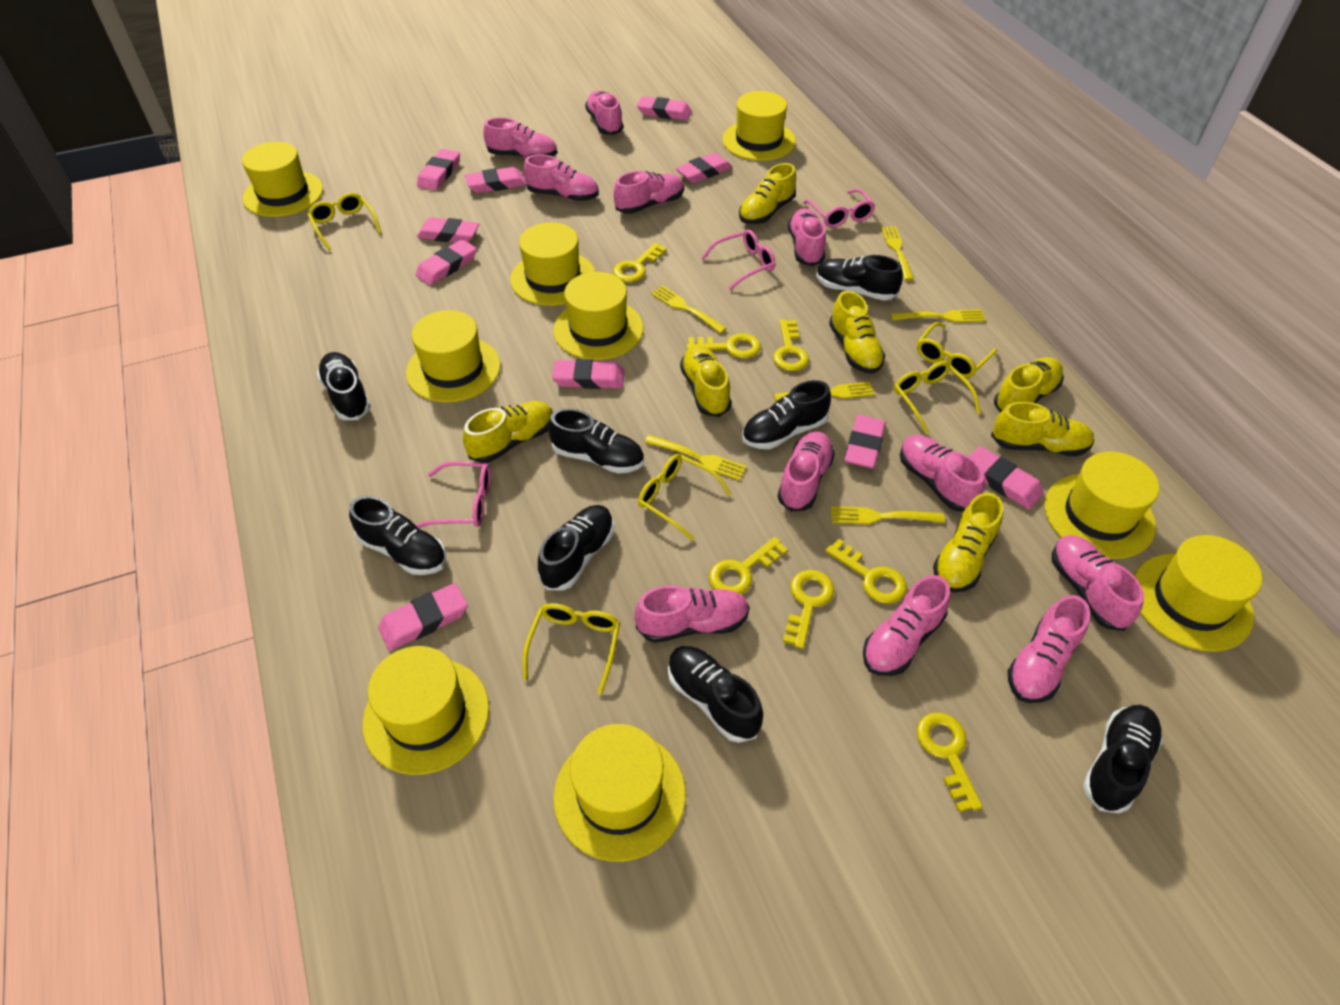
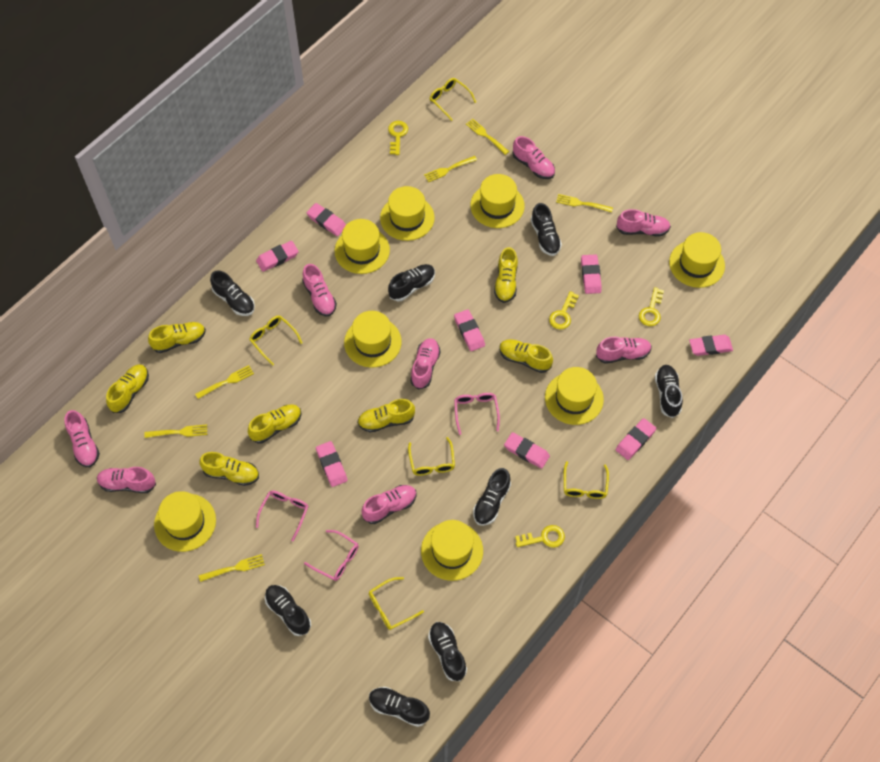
pink eraser: [378,583,468,651] [415,239,477,285] [417,149,460,190] [417,217,479,243] [465,167,526,193] [552,359,625,389] [637,96,692,121] [676,152,732,183] [844,415,886,469] [969,446,1044,509] = 10 -> [256,241,299,272] [306,203,346,236] [316,441,348,487] [454,309,485,351] [504,432,550,469] [581,255,602,294] [616,418,656,460] [689,335,733,356] = 8
pink shoe: [483,117,557,158] [523,154,599,201] [585,90,624,135] [613,171,684,214] [635,585,750,643] [777,432,835,512] [788,208,826,266] [863,575,950,676] [900,435,984,511] [1008,595,1090,703] [1052,535,1144,631] = 11 -> [64,410,100,467] [97,467,156,493] [302,264,337,316] [361,485,417,524] [410,338,441,389] [512,136,555,179] [596,337,652,364] [616,209,671,237] = 8
yellow hat: [242,142,323,217] [362,646,489,775] [406,310,501,403] [510,222,595,306] [553,272,644,360] [553,724,686,862] [723,91,796,161] [1044,451,1159,559] [1134,535,1262,652] = 9 -> [154,491,216,552] [335,219,390,274] [344,311,402,368] [380,186,435,241] [421,520,483,581] [470,174,525,228] [545,367,604,425] [669,232,725,288] = 8
yellow key: [613,243,667,282] [687,333,761,358] [709,537,788,594] [773,319,809,371] [783,570,834,649] [825,539,907,604] [917,712,983,812] = 7 -> [388,121,408,155] [515,525,565,548] [549,291,579,330] [639,287,664,326] = 4

